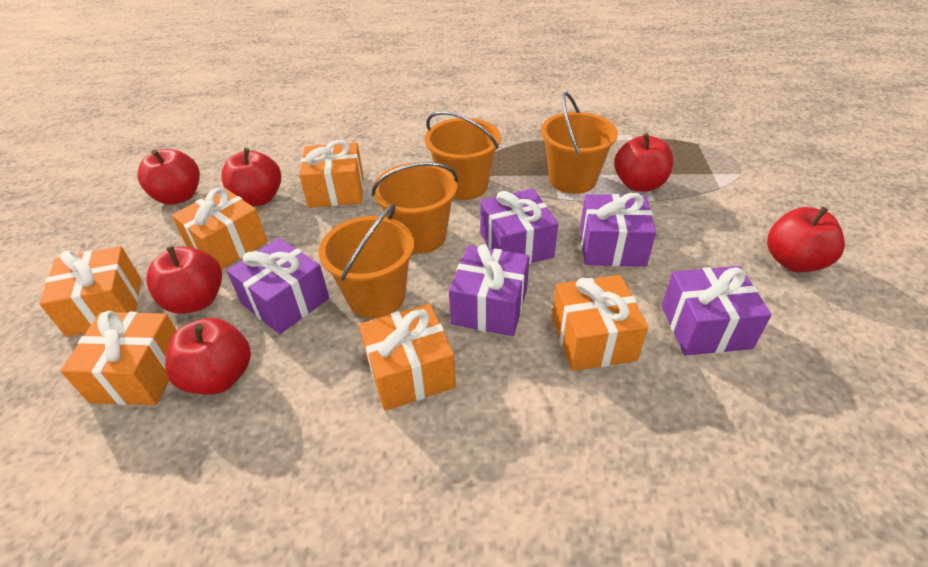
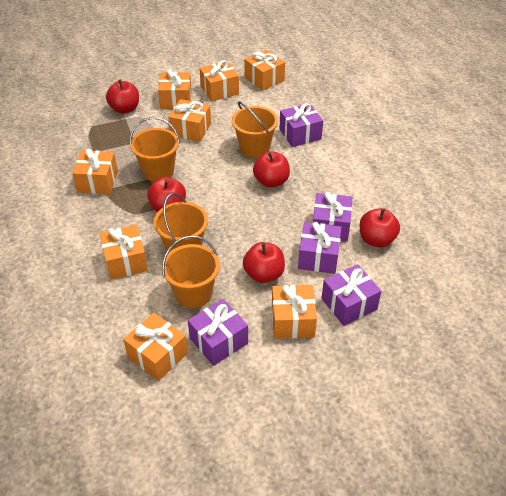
orange gift: [39,246,141,337] [60,311,177,405] [172,188,268,270] [299,140,363,208] [359,303,456,411] [552,275,648,371] = 6 -> [72,149,118,194] [100,225,148,279] [123,313,188,381] [158,69,192,109] [168,99,211,142] [199,60,239,102] [244,50,285,91] [272,285,317,339] = 8
red apple: [138,149,200,205] [146,246,222,314] [165,318,251,395] [221,148,281,206] [614,133,673,192] [767,207,845,272] = 6 -> [106,79,139,114] [147,177,186,212] [243,242,285,283] [253,151,290,188] [360,208,400,247] = 5

